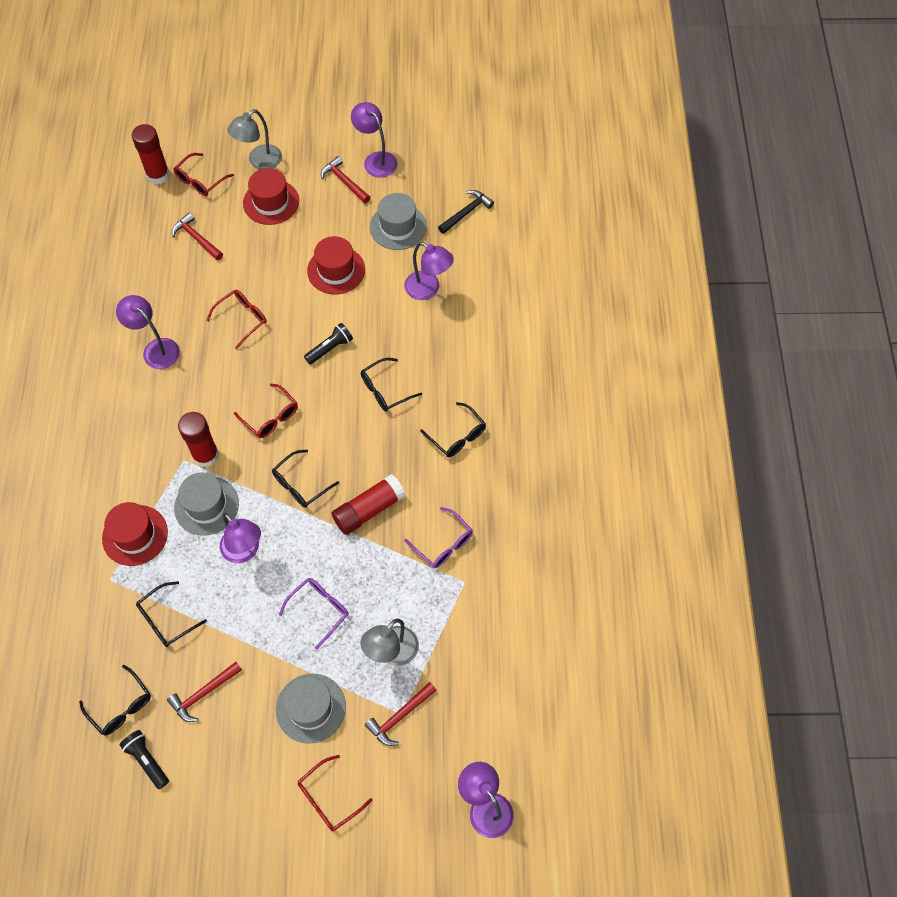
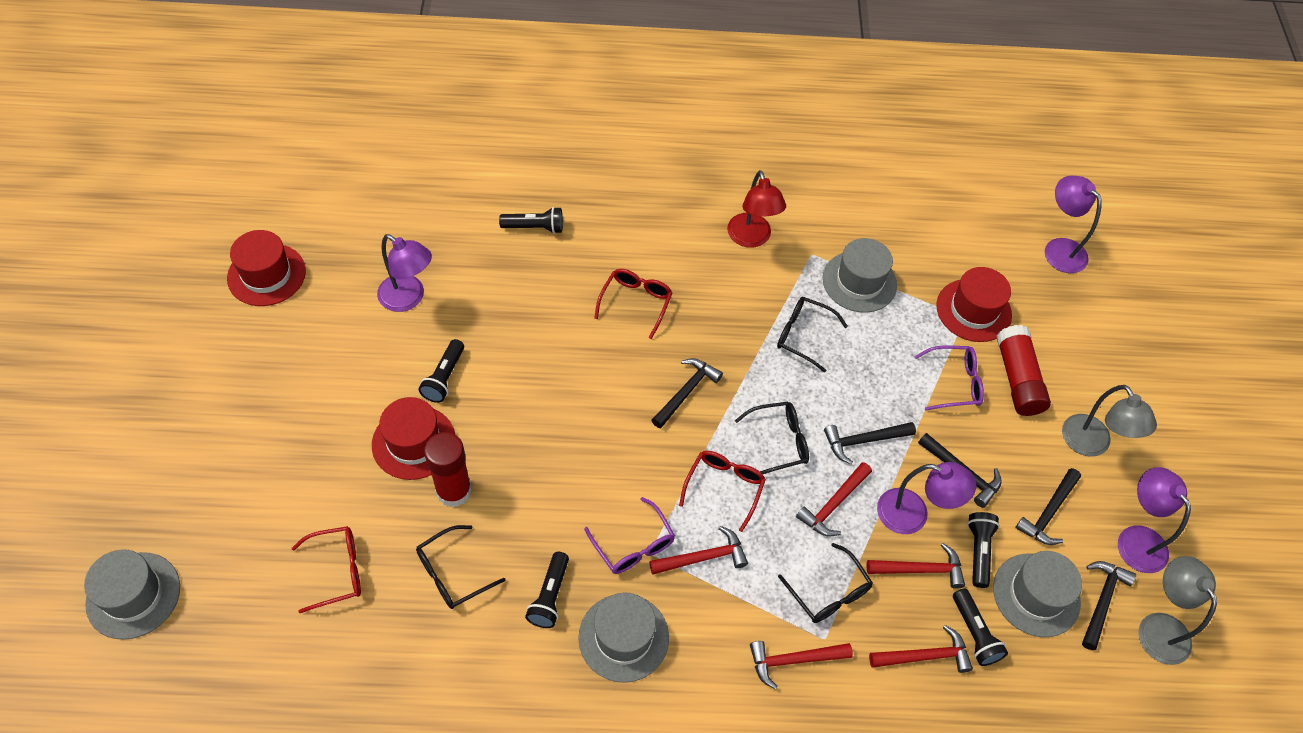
black flashlight: [120,730,169,789] [304,323,353,364] = 2 -> [419,339,464,403] [499,207,563,234] [525,552,569,628] [953,589,1008,666] [967,512,1000,588] = 5
black glasses: [79,665,151,735] [136,581,207,647] [272,450,339,508] [361,358,422,411] [420,402,486,457] = 5 -> [416,525,506,609] [735,402,809,474] [777,297,848,372] [778,543,873,623] = 4
black hammer: [438,190,494,234] = 1 -> [652,358,723,428] [824,422,916,464] [918,433,1002,508] [1015,468,1081,545] [1082,561,1136,650] = 5
grey hat: [174,472,239,536] [276,674,346,744] [370,193,427,250] = 3 -> [84,549,180,640] [578,593,669,683] [823,238,897,313] [993,551,1082,637] = 4
purple lamp: [116,295,180,369] [220,513,261,563] [351,102,397,178] [404,242,454,300] [458,762,513,838] = 5 -> [377,234,432,312] [877,462,976,534] [1045,176,1102,273] [1118,467,1191,573] = 4
red glasses: [174,153,234,196] [206,290,267,349] [234,384,298,438] [297,755,373,831] = 4 -> [292,526,361,613] [594,269,673,339] [679,451,766,532] = 3
red glue stick: [132,124,170,184] [178,412,219,467] [332,474,406,535] = 3 -> [424,432,472,507] [997,325,1051,416] = 2
red hammer: [167,662,242,722] [172,212,223,260] [321,156,370,203] [365,682,437,746] = 4 -> [649,526,748,575] [750,641,853,690] [796,462,872,537] [866,543,965,589] [869,625,973,673] = 5
red lamp: none = 0 -> [727,170,786,248] = 1

